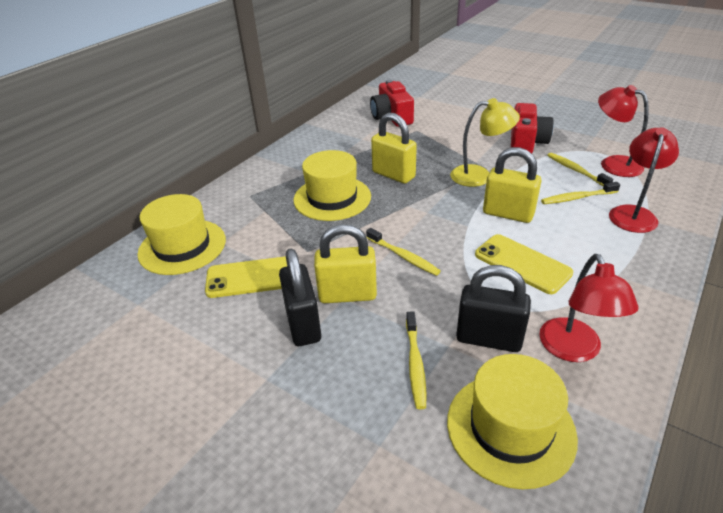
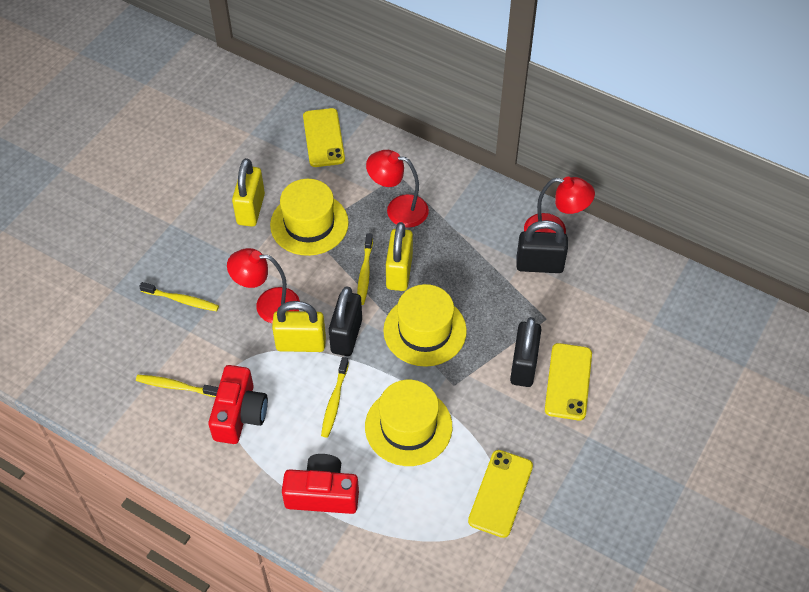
black padlock: [279,248,321,346] [456,265,531,352] = 2 -> [329,287,362,356] [510,317,542,387] [516,220,568,273] = 3
yellow lamp: [450,98,520,187] = 1 -> none = 0
yellow phone: [205,256,287,298] [475,234,573,294] = 2 -> [303,108,345,167] [468,450,533,538] [545,343,592,420] = 3

